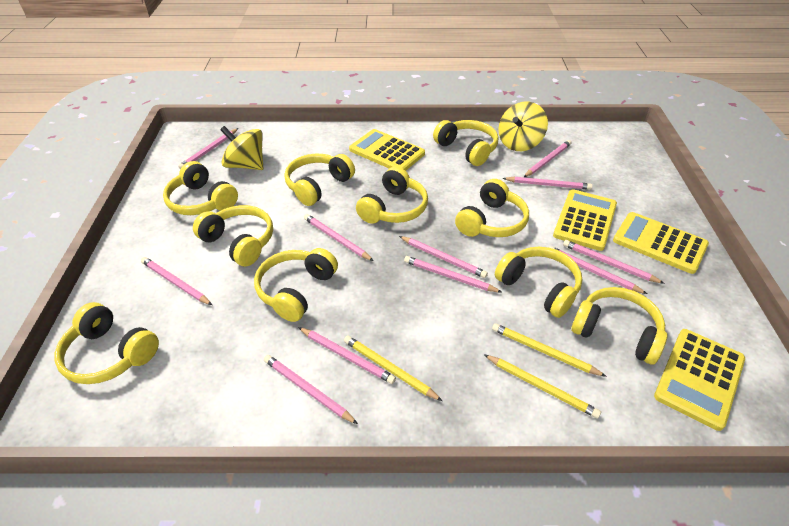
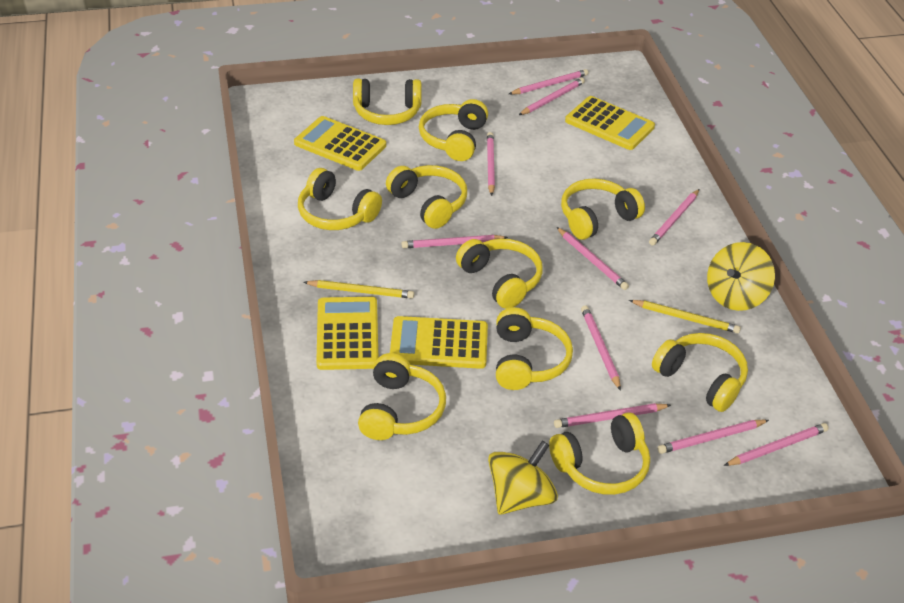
pink pencil: [141,257,212,305] [178,128,238,169] [264,355,358,424] [298,327,396,384] [304,214,374,261] [399,236,488,278] [404,256,502,292] [503,177,592,190] [524,140,571,177] [549,246,647,294] [563,240,665,284] = 11 -> [402,235,508,248] [487,132,495,196] [509,69,588,95] [519,78,585,115] [554,403,671,428] [557,227,629,290] [581,306,621,391] [649,189,699,246] [658,420,769,454] [724,423,829,466] = 10
yellow pencil: [344,336,442,401] [484,354,601,419] [492,323,607,377] = 3 -> [304,280,414,299] [629,300,741,333] = 2

